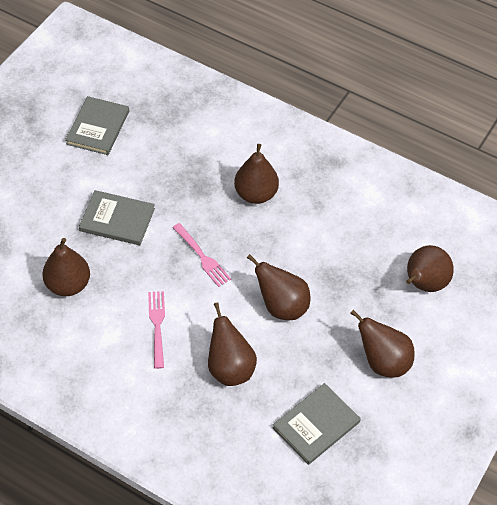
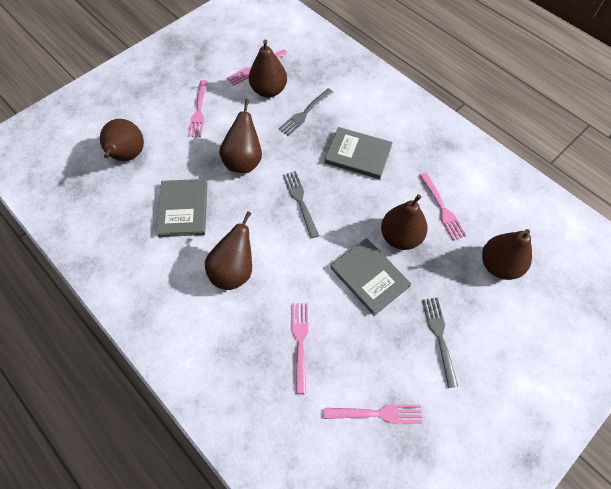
grey fork: none = 0 -> [279,88,333,136] [283,171,319,238] [422,298,458,388] = 3
pink fork: [148,291,165,369] [172,223,231,287] = 2 -> [188,80,208,137] [227,49,288,86] [292,303,308,394] [324,404,422,423] [419,172,467,241] = 5

